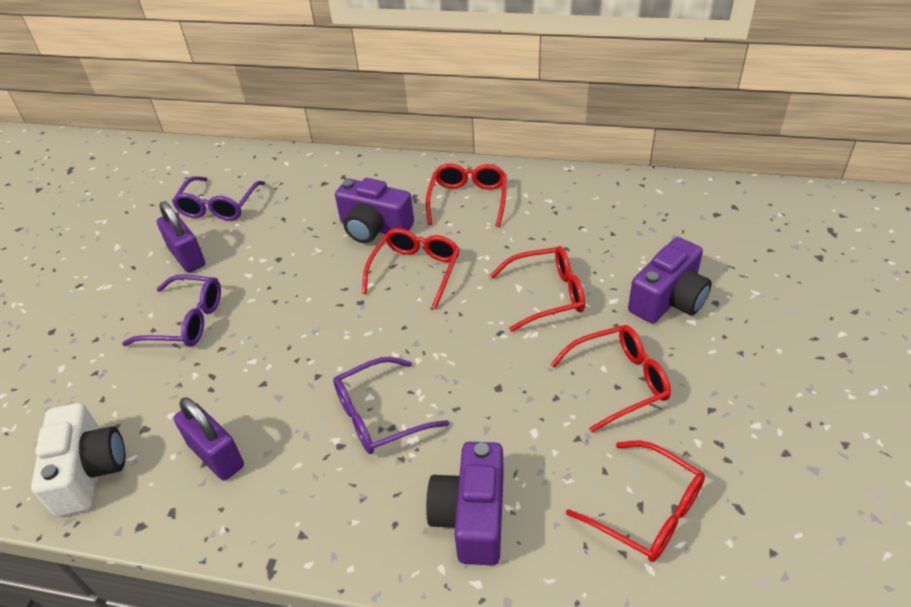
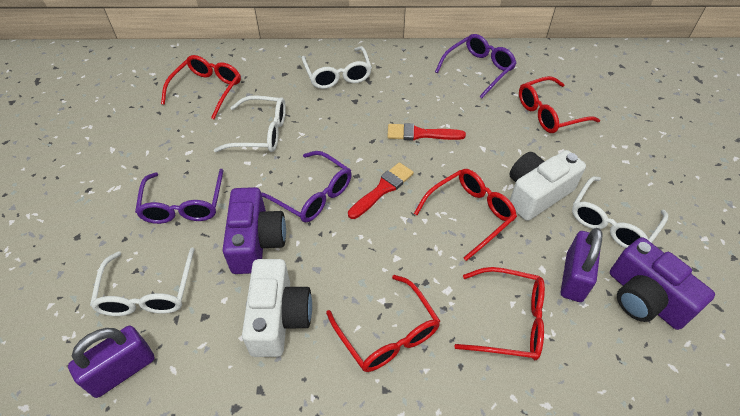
purple camera: [335,178,414,243] [426,442,504,565] [628,237,712,323] = 3 -> [222,187,286,274] [610,237,715,330] = 2
red brush: none = 0 -> [348,162,414,219] [387,123,466,141] = 2
white camera: [31,403,126,517] = 1 -> [242,259,312,357] [509,150,586,221] = 2
white glasses: none = 0 -> [90,248,195,316] [214,95,286,152] [302,46,372,89] [572,176,668,248] = 4

